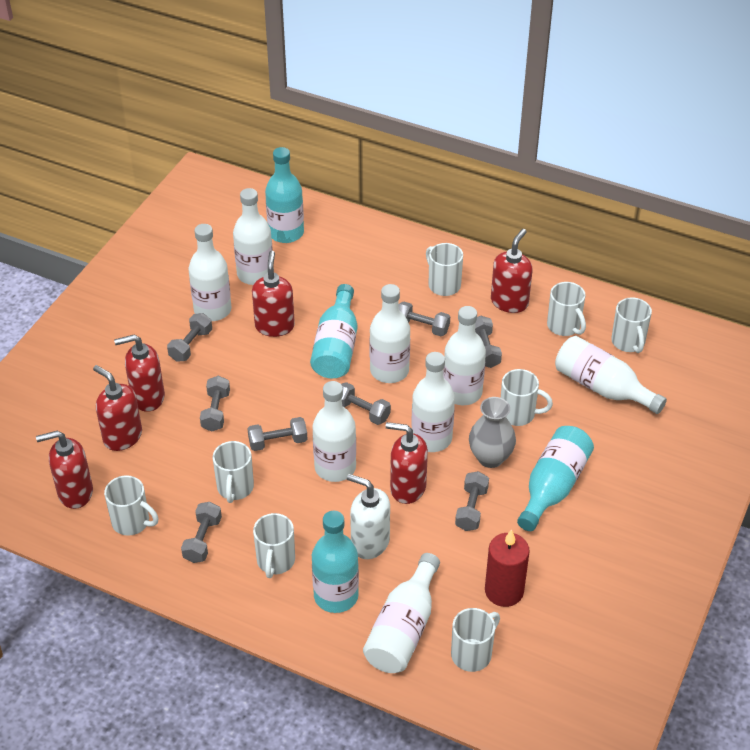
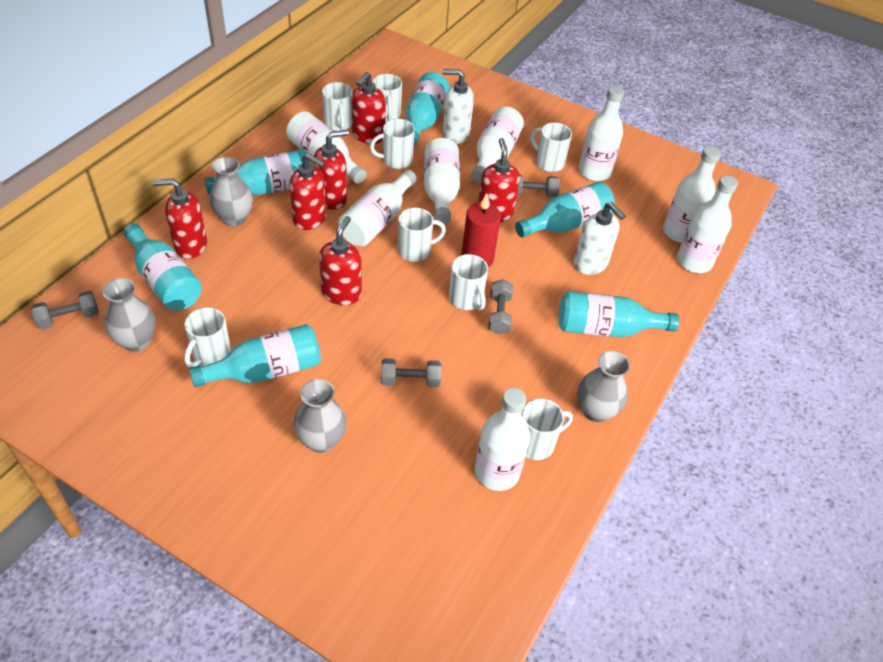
grey dumbbell: [167,313,212,362] [181,502,222,563] [200,376,230,431] [247,417,308,451] [341,382,391,425] [398,302,450,336] [455,471,489,531] [475,315,502,368] = 8 -> [31,291,99,329] [381,358,442,388] [488,279,513,334] [517,174,560,197] = 4
grey vase: [469,397,516,468] = 1 -> [102,278,156,352] [210,157,253,227] [293,379,346,453] [577,351,630,422] = 4
turquoise bottle: [265,147,304,243] [310,284,358,379] [312,511,359,613] [517,426,594,531] = 4 -> [123,223,202,311] [189,324,321,387] [204,150,311,195] [406,72,450,145] [515,182,615,238] [559,291,679,337] = 6
white soap dispenser: [347,474,390,559] = 1 -> [443,69,474,144] [574,202,625,275] = 2

